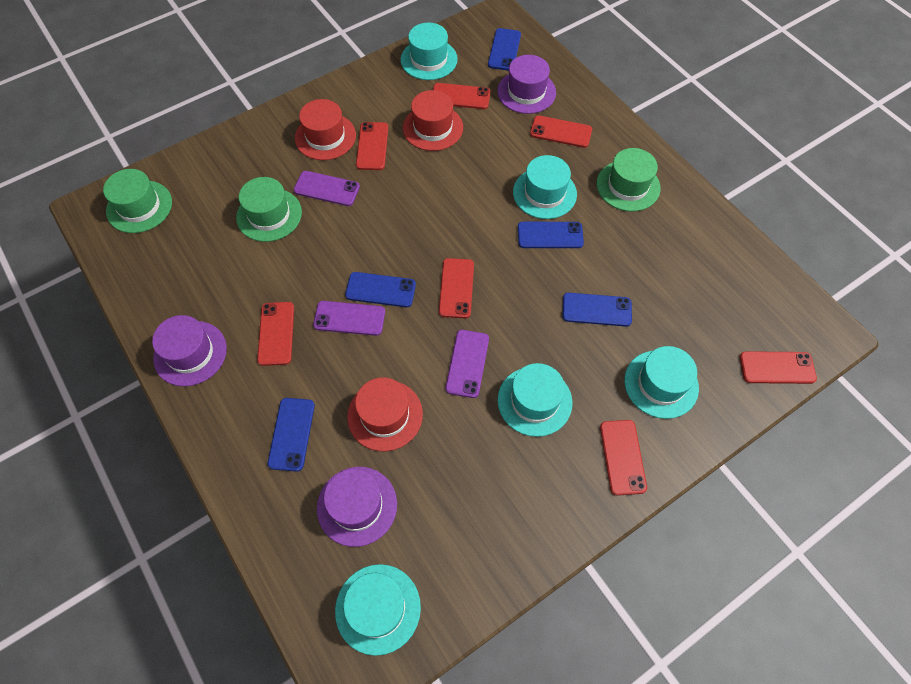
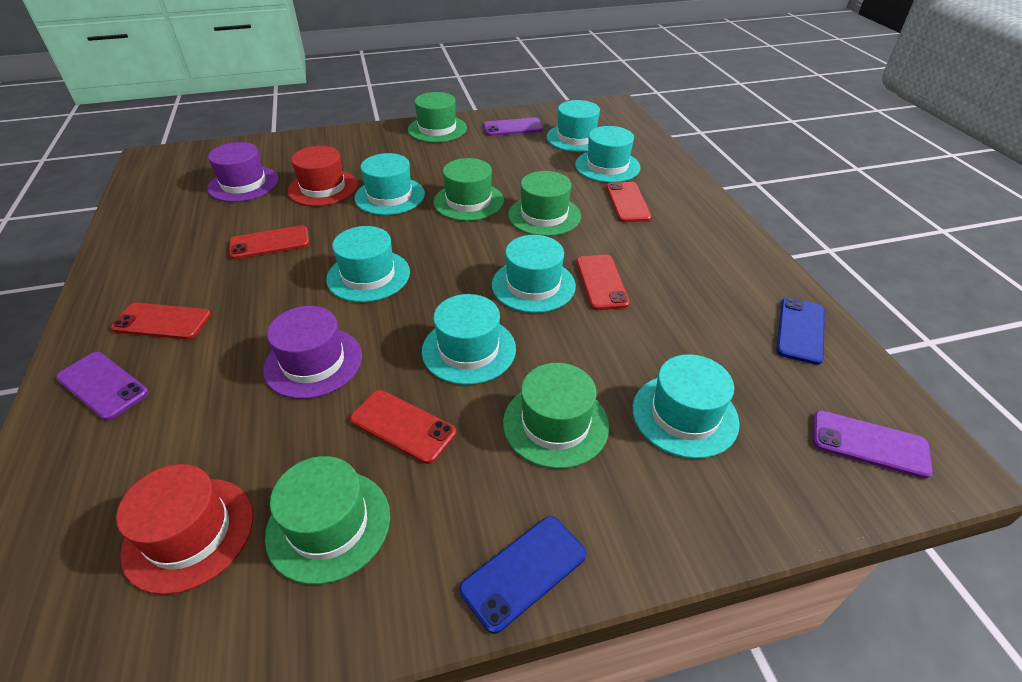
blue phone: [268,398,315,472] [345,272,416,307] [488,28,521,71] [518,222,584,248] [562,293,632,327] = 5 -> [459,516,587,634] [776,297,825,365] = 2
green hat: [103,169,172,233] [236,177,302,242] [596,148,660,211] = 3 -> [265,456,390,584] [408,92,467,143] [434,158,504,221] [503,363,609,469] [508,171,581,236] = 5
purple hat: [152,315,227,386] [317,467,397,547] [497,55,556,114] = 3 -> [207,142,279,202] [263,306,362,399] = 2
red hat: [295,99,356,160] [347,377,423,451] [403,90,463,151] = 3 -> [116,464,253,595] [288,146,358,206] = 2
red phone: [257,302,294,366] [356,122,388,170] [433,83,491,109] [439,258,474,318] [530,115,592,148] [600,420,647,496] [740,351,817,384] = 7 -> [111,303,211,340] [229,225,309,259] [350,390,456,464] [576,255,630,310] [606,182,652,222] = 5
turquoise hat: [335,564,421,656] [401,22,458,80] [498,363,572,437] [513,155,577,219] [624,346,699,419] = 5 -> [326,226,410,302] [354,153,425,215] [422,294,516,385] [492,235,576,313] [546,100,600,152] [575,126,641,183] [632,354,740,459] = 7

